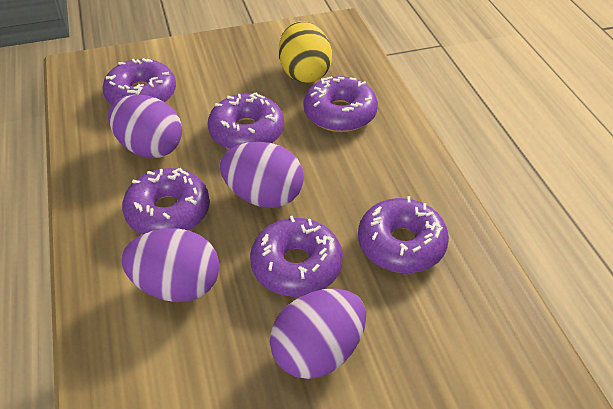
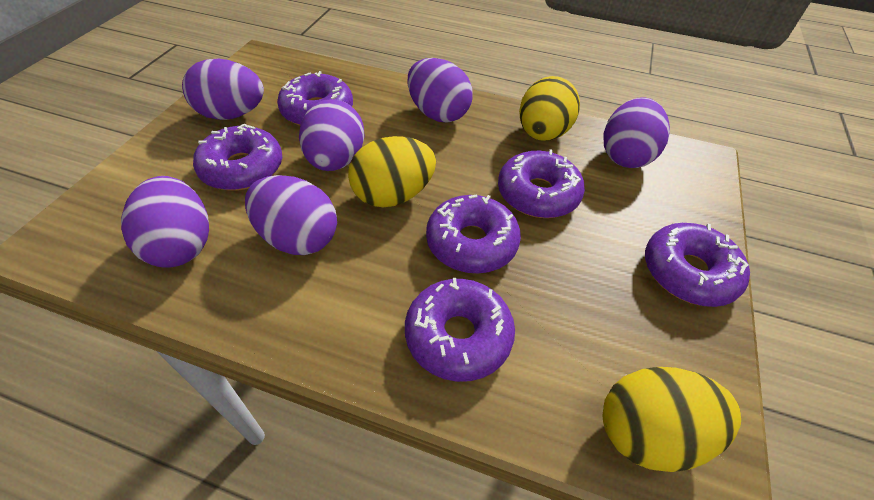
purple egg: [108,95,182,158] [121,228,219,302] [220,142,304,208] [270,288,366,379] = 4 -> [121,176,209,268] [182,58,264,120] [245,175,337,255] [299,99,365,171] [407,58,473,122] [604,97,670,168] = 6
yellow egg: [279,21,332,83] = 1 -> [348,136,436,207] [519,76,580,141] [603,367,741,472] = 3

